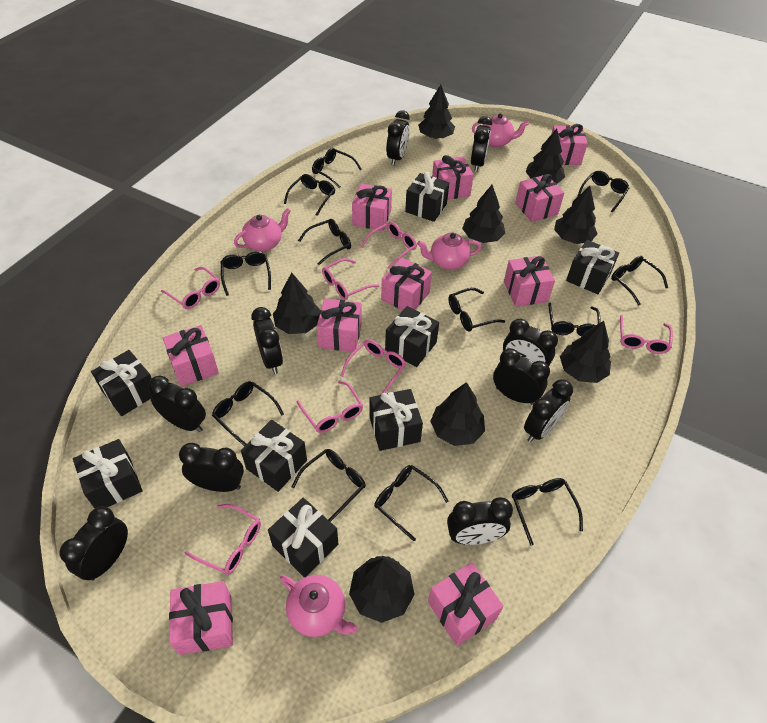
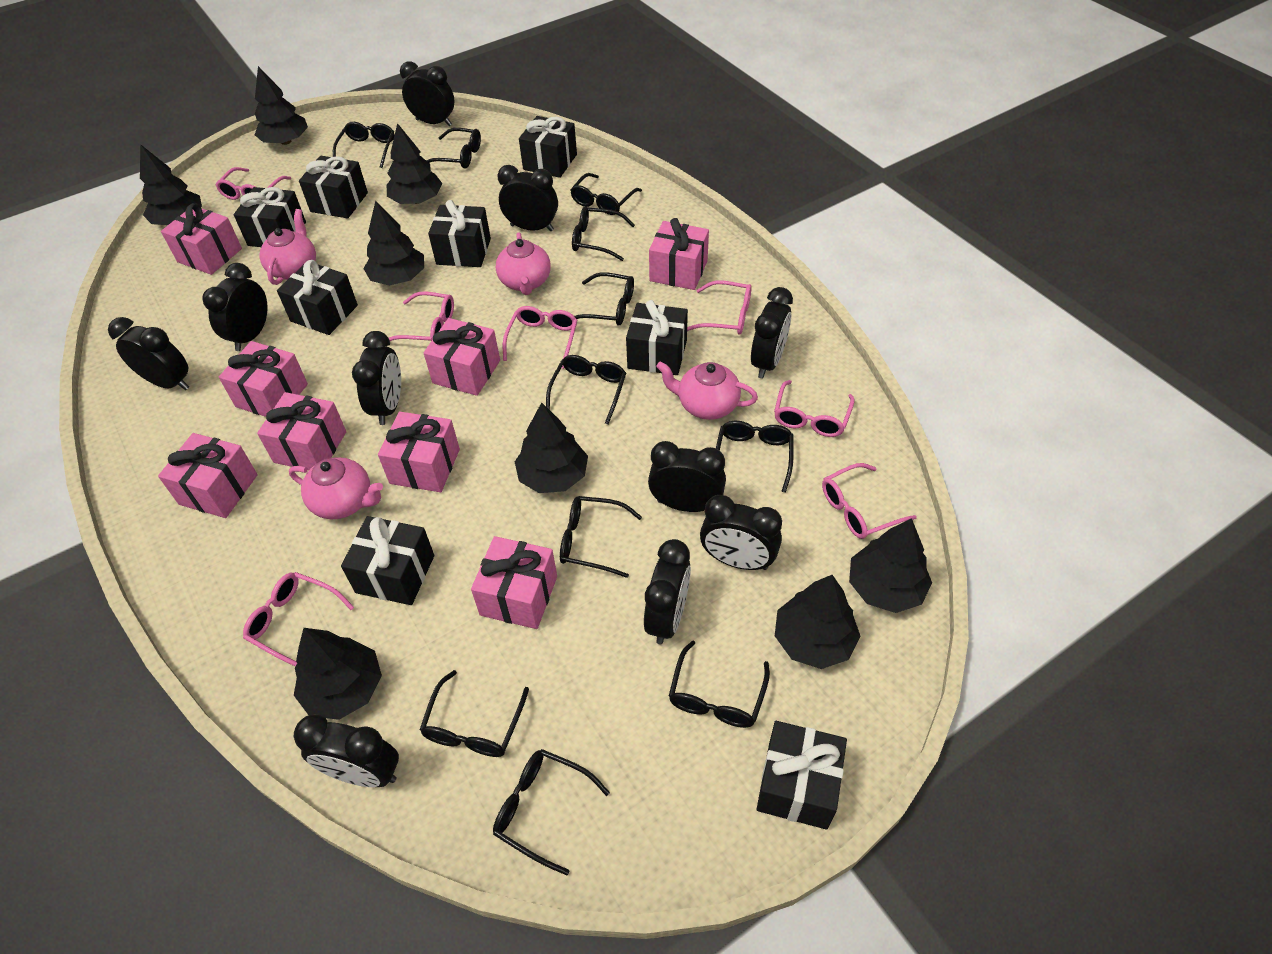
black glasses: [212,381,284,446] [221,251,271,296] [284,174,335,216] [292,449,366,522] [298,219,351,265] [312,148,361,188] [374,465,448,541] [448,288,505,332] [512,478,583,545] [548,302,601,337] [577,171,629,213] [611,256,668,305] = 12 -> [333,122,395,168] [420,670,529,757] [427,128,481,169] [493,749,610,875] [546,355,626,424] [560,496,642,578] [570,173,642,215] [572,206,635,261] [574,272,634,326] [669,640,770,728] [716,421,794,493] = 11
pink gift: [163,325,219,386] [169,581,233,655] [317,298,362,352] [352,183,392,231] [381,258,432,310] [428,562,503,646] [432,155,474,200] [504,256,555,307] [515,174,564,222] [551,124,588,165] = 10 -> [158,433,258,518] [161,203,242,275] [219,341,308,417] [257,392,346,470] [378,411,460,492] [424,318,500,396] [471,536,557,629] [649,218,709,290] = 8

